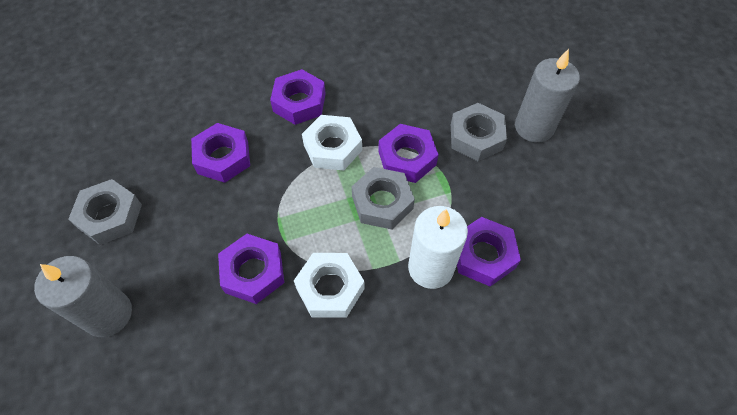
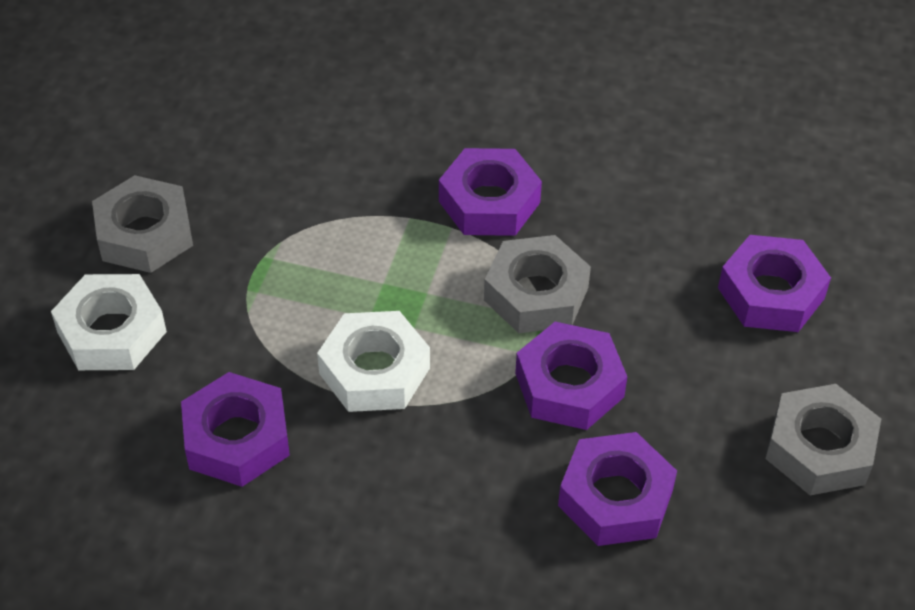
grey candle: [34,256,132,337] [515,49,580,143] = 2 -> none = 0
white candle: [408,206,468,289] = 1 -> none = 0

